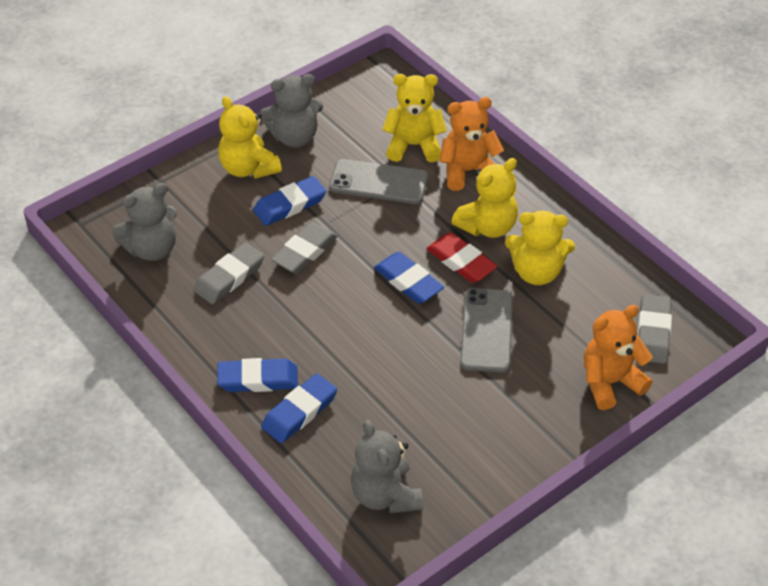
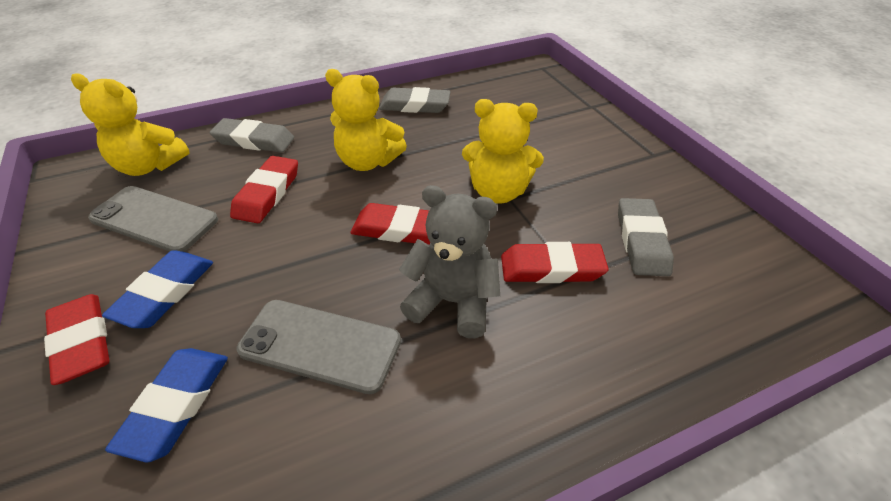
blue eraser: [217,358,298,392] [253,176,327,226] [261,373,337,443] [374,252,444,304] = 4 -> [102,251,213,328] [105,348,228,462] = 2
grey teddy bear: [112,183,177,261] [260,74,323,147] [351,420,423,513] = 3 -> [399,185,500,338] = 1
orange teddy bear: [440,97,504,191] [584,305,653,410] = 2 -> none = 0
red eraser: [426,232,498,283] = 1 -> [44,294,110,385] [230,156,298,223] [350,203,431,245] [501,242,609,283] = 4
yellow teddy bear: [218,96,282,179] [382,74,447,162] [451,158,518,238] [505,211,575,285] = 4 -> [71,73,190,176] [325,69,407,171] [462,99,544,204] = 3

